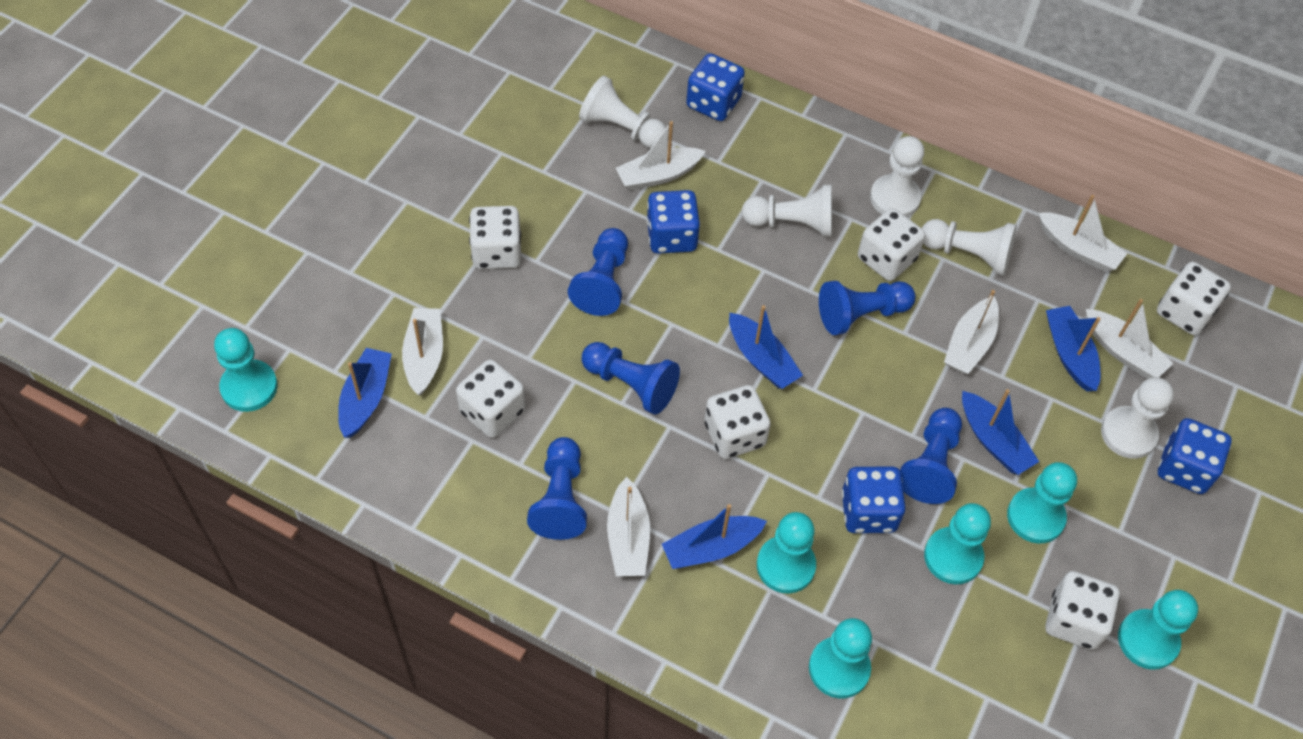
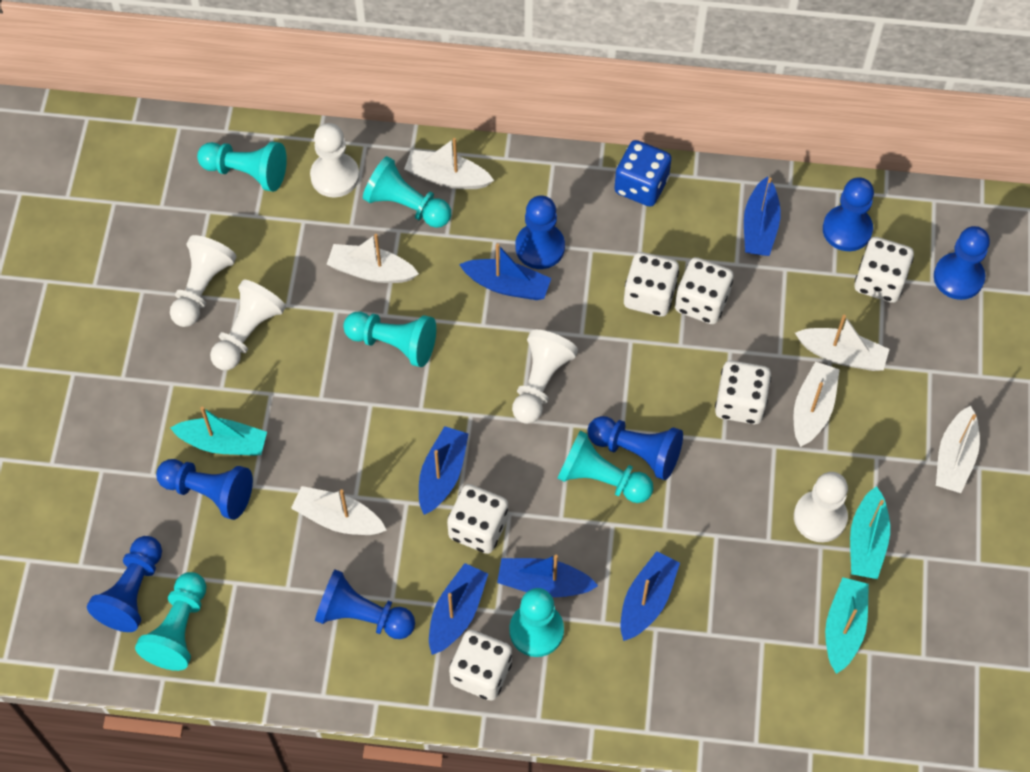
blue boat: [338,348,392,438] [662,504,767,569] [729,305,803,389] [962,389,1039,475] [1046,306,1101,391] = 5 -> [419,426,468,515] [429,563,488,655] [459,243,551,300] [497,555,598,597] [620,551,680,641] [744,176,781,256] = 6
blue dice: [647,190,700,254] [686,53,745,121] [842,467,906,533] [1158,418,1232,494] = 4 -> [614,140,672,207] = 1
blue pawn: [527,437,587,540] [568,228,628,316] [582,342,680,415] [819,281,915,335] [900,408,962,504] = 5 -> [87,536,162,632] [156,459,253,520] [315,570,415,639] [515,195,565,269] [587,416,683,480] [823,177,874,251] [934,226,990,300] = 7
turquoise boat: none = 0 -> [171,407,267,456] [825,577,869,674] [850,486,890,579] = 3

